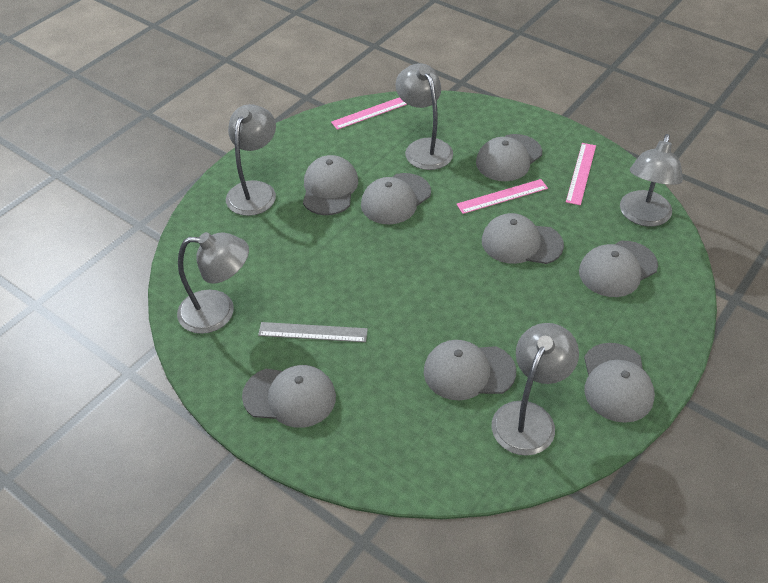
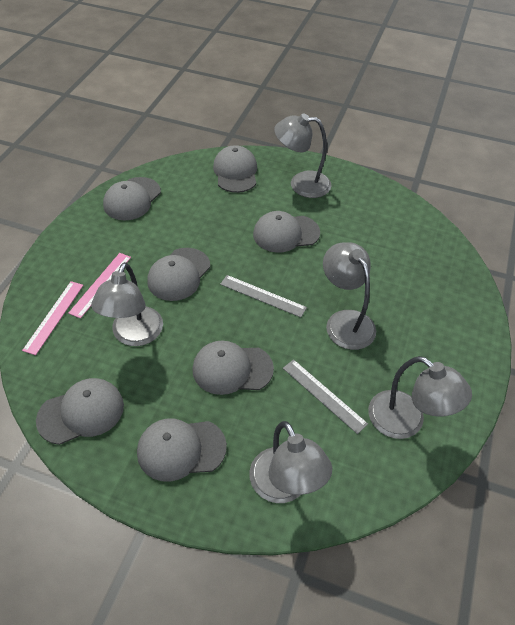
grey cap: [242,365,336,428] [303,155,358,215] [361,173,431,224] [424,340,516,400] [476,134,542,181] [482,213,564,264] [579,241,658,297] [584,343,655,423] = 8 -> [36,378,124,445] [103,177,161,220] [137,418,227,482] [147,248,210,301] [192,341,274,395] [213,145,257,193] [253,211,320,253] = 7
grey ruler: [258,322,368,342] = 1 -> [220,275,307,317] [283,359,368,434] = 2
pink ruler: [331,97,407,130] [456,179,548,214] [566,143,596,205] = 3 -> [22,281,83,355] [68,253,131,319] = 2

